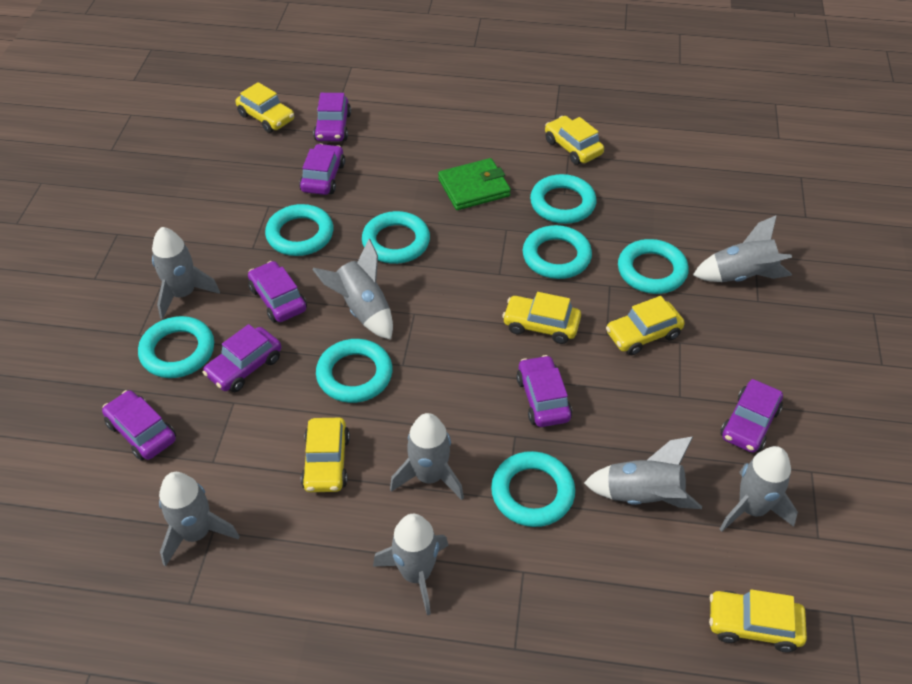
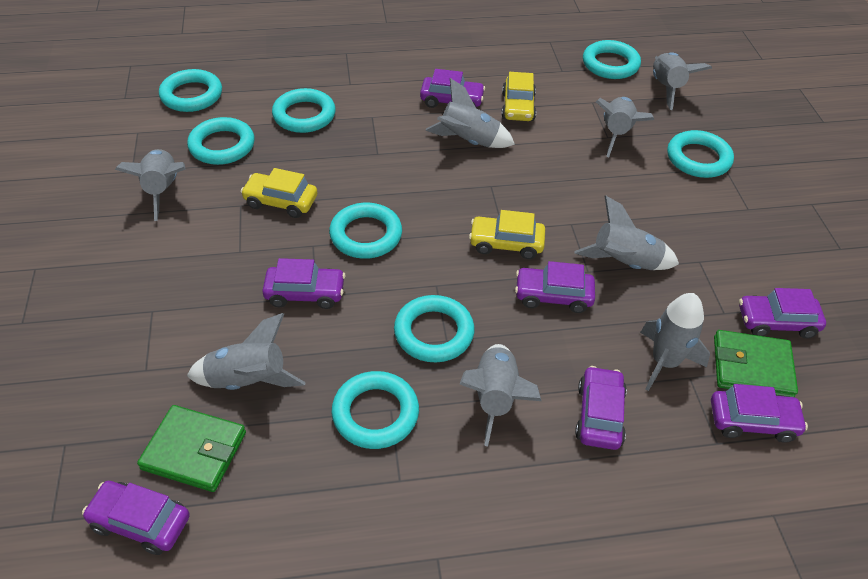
green wallet: [438,158,511,210] = 1 -> [137,405,246,492] [714,330,798,398] = 2
yellow car: [236,82,294,133] [301,418,350,492] [502,292,581,344] [545,116,604,165] [606,296,685,355] [709,589,807,652] = 6 -> [240,168,317,218] [469,210,545,259] [501,72,536,121] = 3

